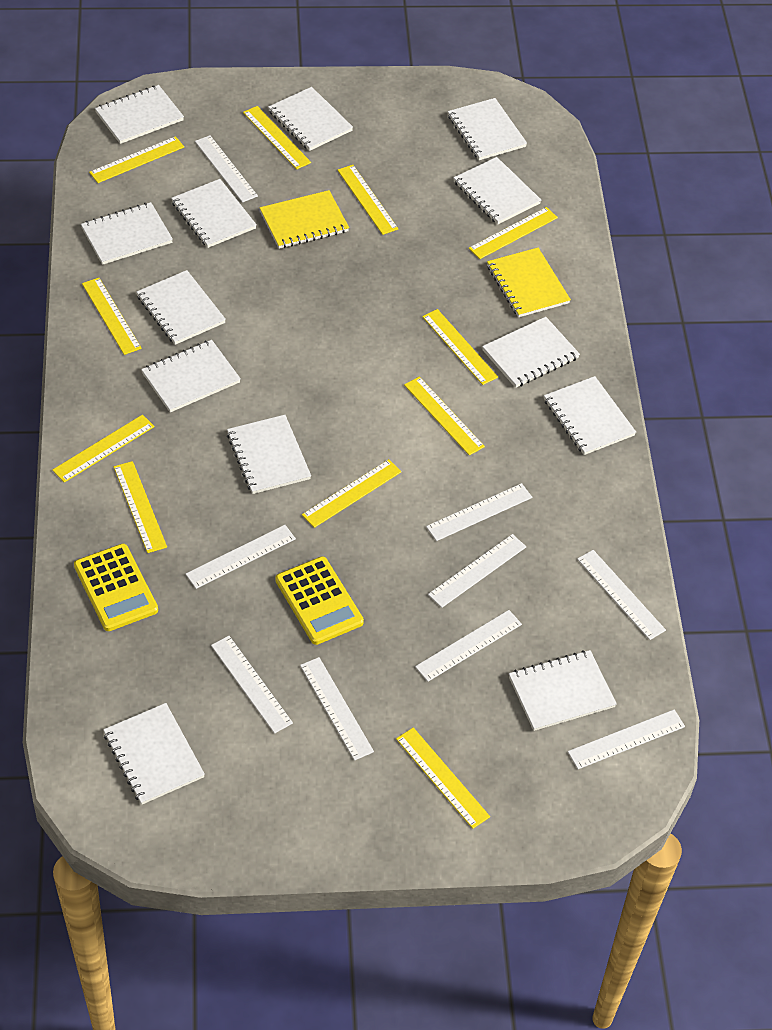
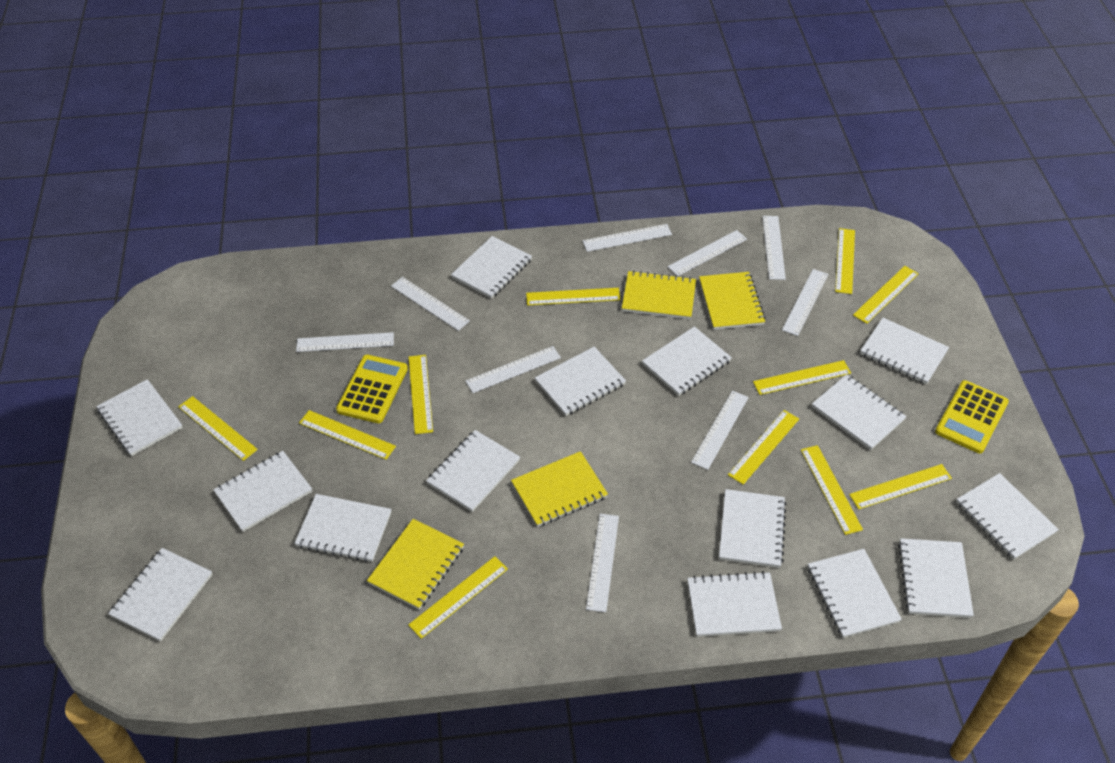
white notebook: [81,202,173,265] [95,85,184,144] [103,703,205,805] [136,270,226,345] [141,340,241,412] [171,179,257,248] [227,415,311,494] [268,87,353,151] [448,98,527,160] [453,157,541,225] [482,317,580,388] [509,650,617,731] [544,376,636,455] = 13 -> [96,379,183,456] [108,548,212,641] [214,451,312,532] [294,494,392,562] [426,430,520,512] [451,236,532,299] [535,347,626,416] [642,326,732,396] [687,571,782,637] [719,489,787,568] [808,549,902,638] [812,374,907,450] [860,318,949,384] [898,538,974,618] [956,473,1059,560] = 15
yellow notebook: [260,190,349,249] [487,248,571,317] = 2 -> [367,519,464,610] [511,451,608,527] [622,271,696,319] [699,272,766,330] = 4

